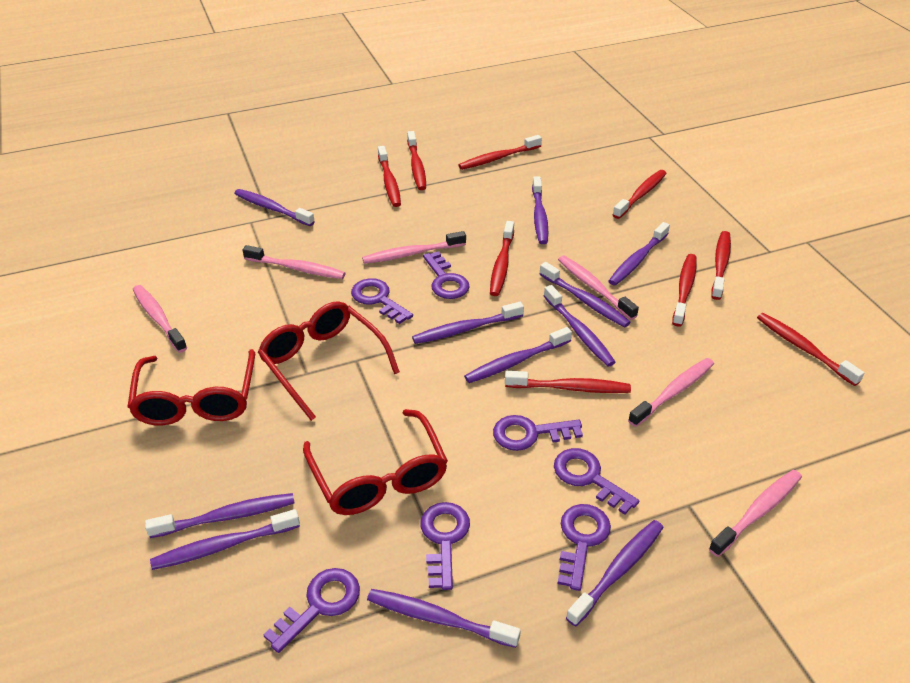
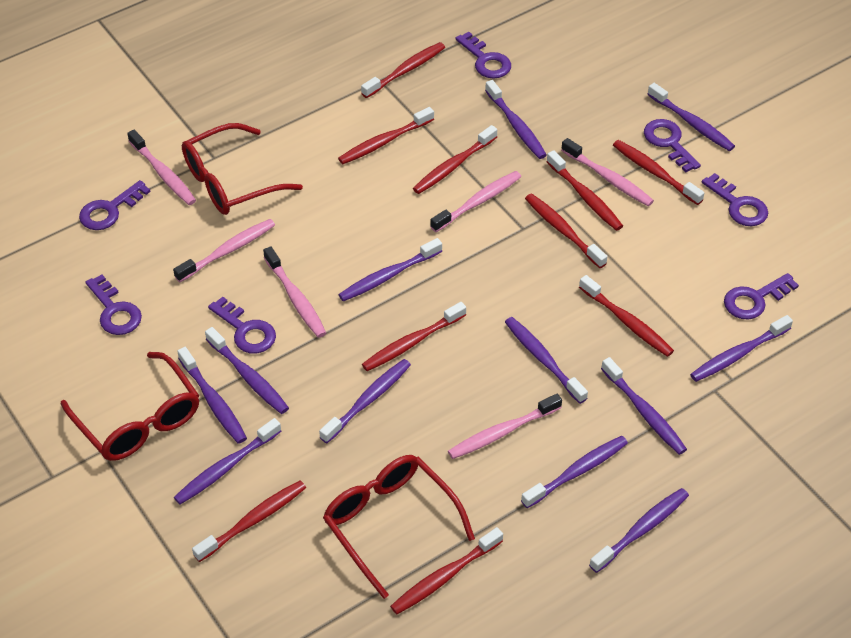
purple toothbrush: [145,493,294,538] [150,509,300,570] [234,189,315,226] [367,589,521,648] [412,302,524,344] [464,327,572,383] [532,177,548,244] [539,262,630,327] [544,285,616,366] [566,520,664,627] [608,222,670,286] = 11 -> [174,418,281,504] [177,347,247,444] [205,327,289,414] [319,359,411,443] [338,238,442,301] [485,80,547,159] [505,317,588,404] [521,436,628,508] [589,488,689,573] [601,357,687,455] [647,83,735,151] [690,315,793,382] = 12
red toothbrush: [378,146,401,207] [407,131,426,190] [459,135,542,170] [490,221,514,296] [505,371,631,393] [613,170,667,219] [672,254,697,327] [711,231,731,300] [757,313,865,386] = 9 -> [192,480,306,562] [338,107,434,164] [361,42,445,98] [362,302,466,371] [390,527,503,614] [413,125,497,194] [525,193,607,268] [546,150,623,231] [579,275,674,357] [613,140,704,205] = 10

